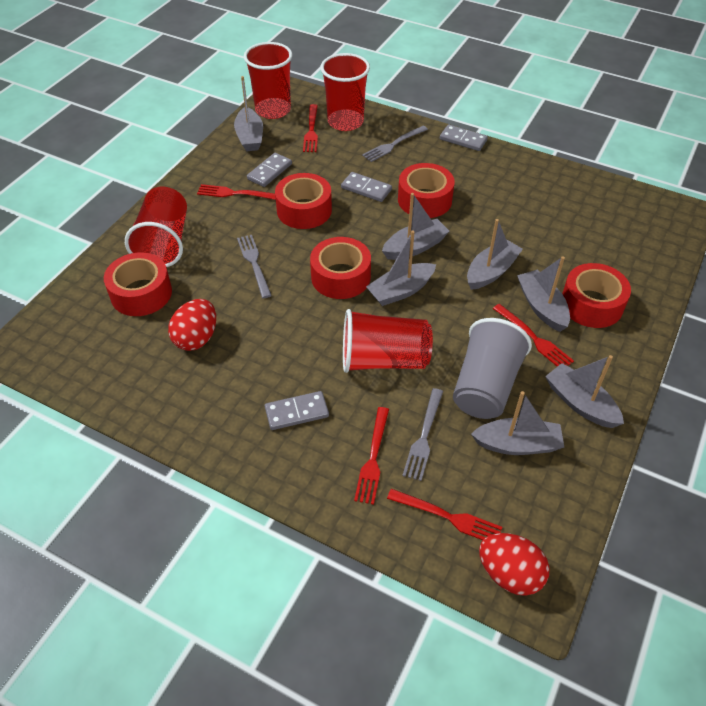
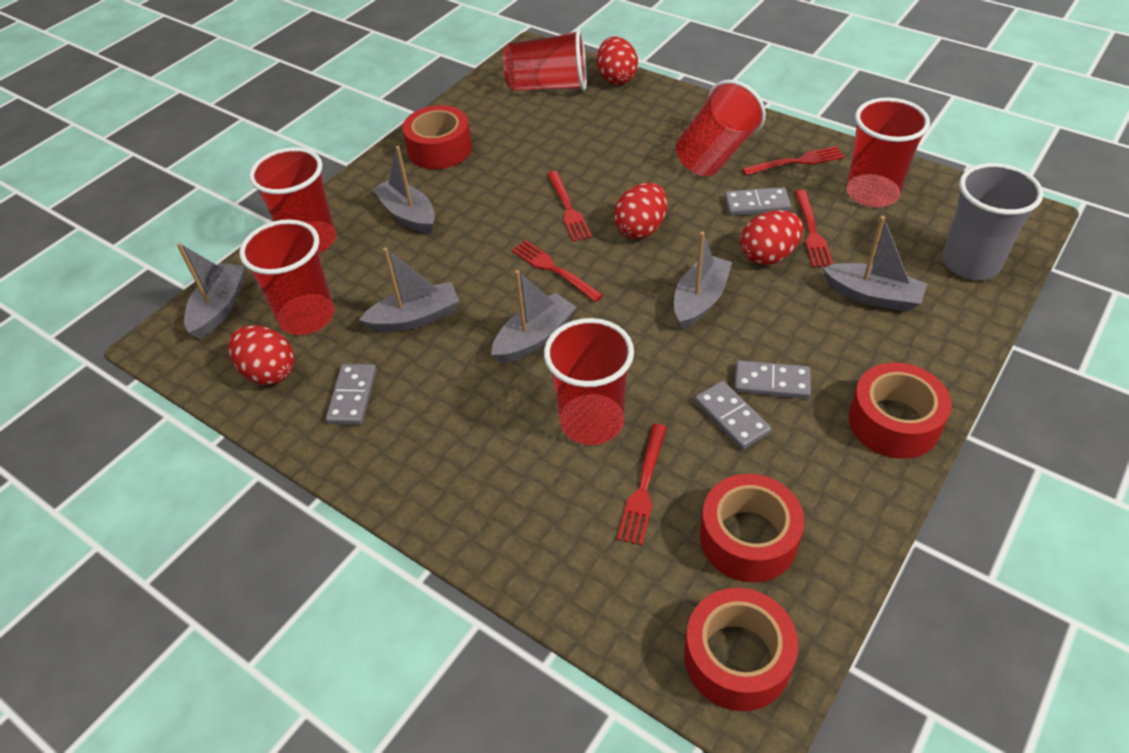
grey boat: [234,76,263,151] [366,230,436,306] [382,193,449,260] [467,219,523,290] [471,391,564,455] [517,256,570,332] [545,355,624,428] = 7 -> [177,243,245,339] [359,247,459,332] [372,146,435,234] [491,270,576,363] [674,232,732,329] [822,216,927,312] = 6
grey fork: [237,235,272,298] [362,126,428,162] [402,388,443,481] = 3 -> none = 0
red cup: [125,187,187,267] [244,42,293,119] [320,53,370,131] [343,309,433,373] = 4 -> [240,219,334,335] [249,147,336,253] [503,29,587,91] [544,318,634,445] [676,80,766,176] [846,97,930,208] = 6
red egg: [168,299,216,351] [479,533,549,596] = 2 -> [228,325,295,385] [597,37,638,85] [614,183,667,239] [740,210,804,265] = 4
red tape: [104,252,172,316] [275,173,332,229] [310,237,371,299] [398,163,455,218] [562,263,631,328] = 5 -> [402,105,472,169] [684,588,798,711] [700,474,804,583] [848,363,952,459] = 4

